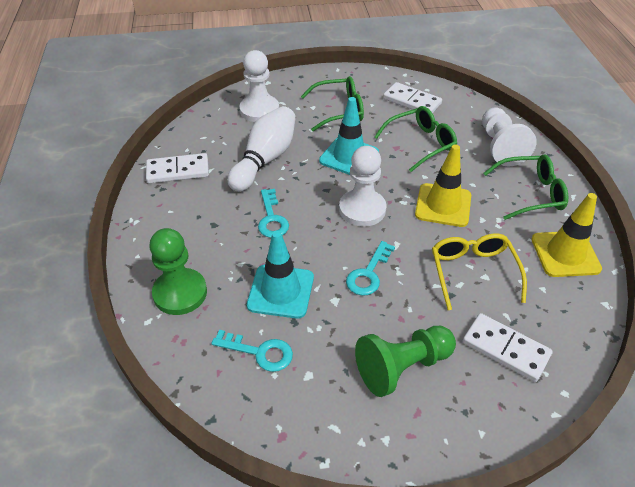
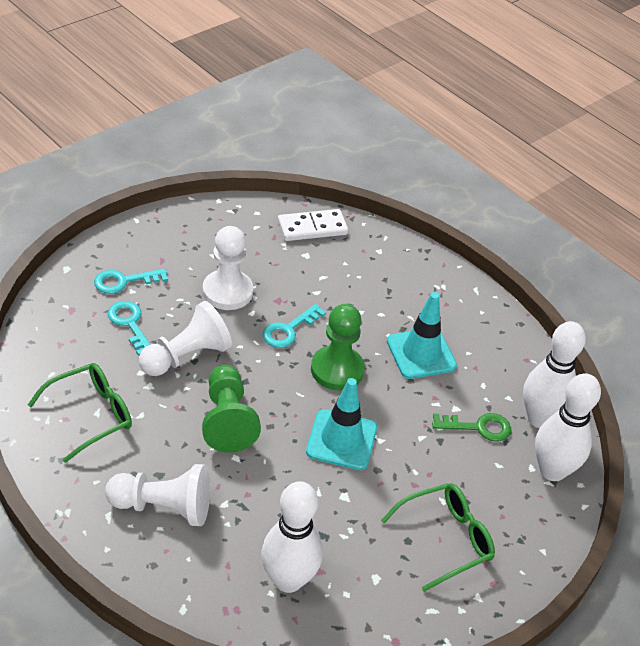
green glasses: [301,76,364,131] [375,106,457,172] [483,155,568,220] = 3 -> [28,363,132,463] [381,483,495,592] = 2
green key: none = 0 -> [432,413,511,441] = 1
white bowling pin: [228,106,296,192] = 1 -> [261,481,323,593] [523,321,586,428] [535,373,601,481] = 3
white domino: [146,153,209,183] [383,82,442,113] [463,313,553,382] = 3 -> [278,209,348,241] = 1
yellow glasses: [432,234,527,310] = 1 -> none = 0
yellow traffic cone: [415,144,471,227] [532,193,602,277] = 2 -> none = 0

